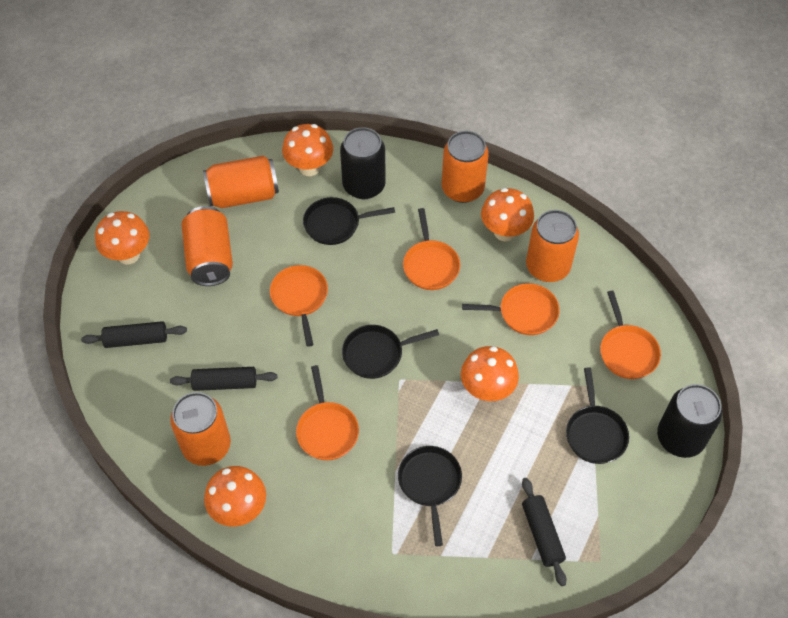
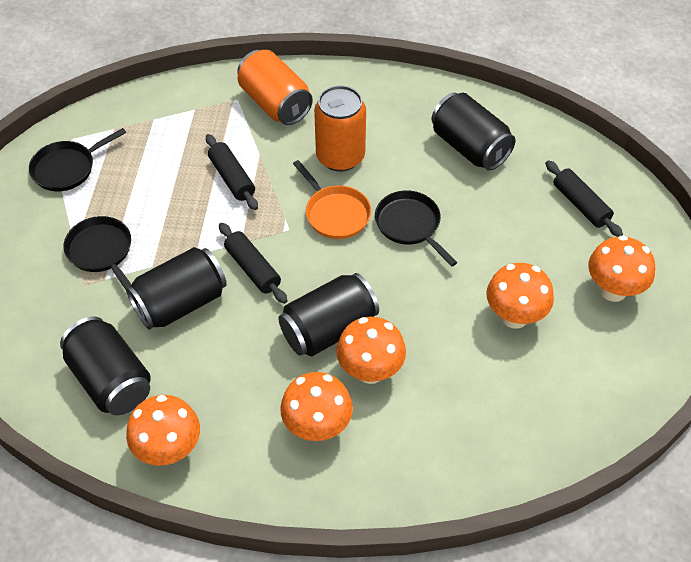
black can: [340,127,386,199] [657,384,722,458] = 2 -> [60,316,151,415] [126,247,227,330] [278,273,379,356] [431,93,516,171] = 4
black pan: [303,197,395,245] [342,325,439,379] [398,446,462,546] [566,367,629,464] = 4 -> [29,128,126,191] [63,216,131,290] [375,190,457,267] = 3
orange can: [170,392,231,466] [182,206,233,286] [203,156,279,208] [442,131,489,203] [526,210,579,282] = 5 -> [237,50,313,125] [314,85,366,172] = 2
orange pan: [270,265,328,347] [296,365,359,460] [403,208,460,290] [462,283,560,335] [600,291,661,379] = 5 -> [293,160,371,239] = 1

